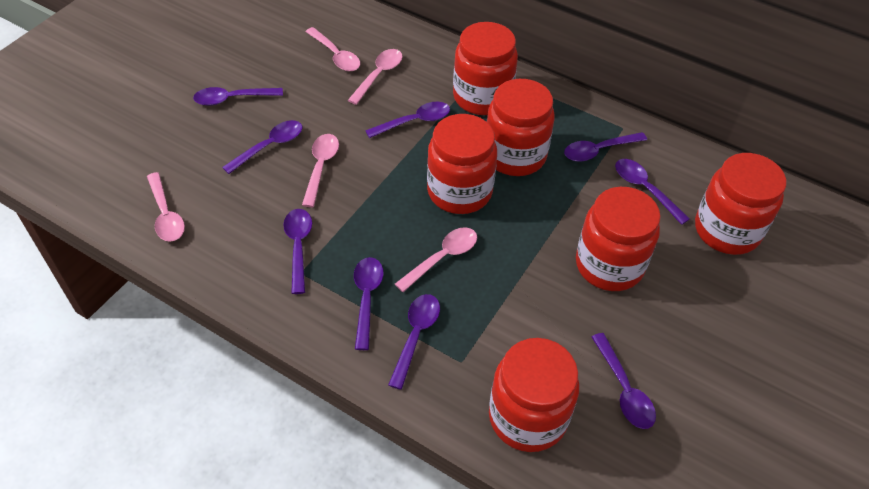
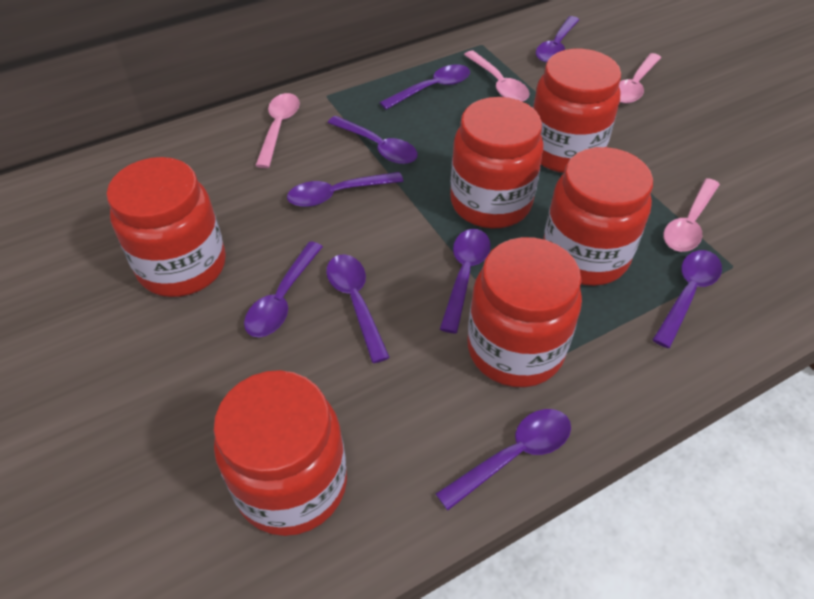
pink spoon: [147,172,185,242] [302,134,339,207] [305,27,360,71] [348,49,402,105] [395,227,477,292] = 5 -> [255,93,300,168] [464,51,529,102] [619,53,661,104] [664,178,720,252] = 4

